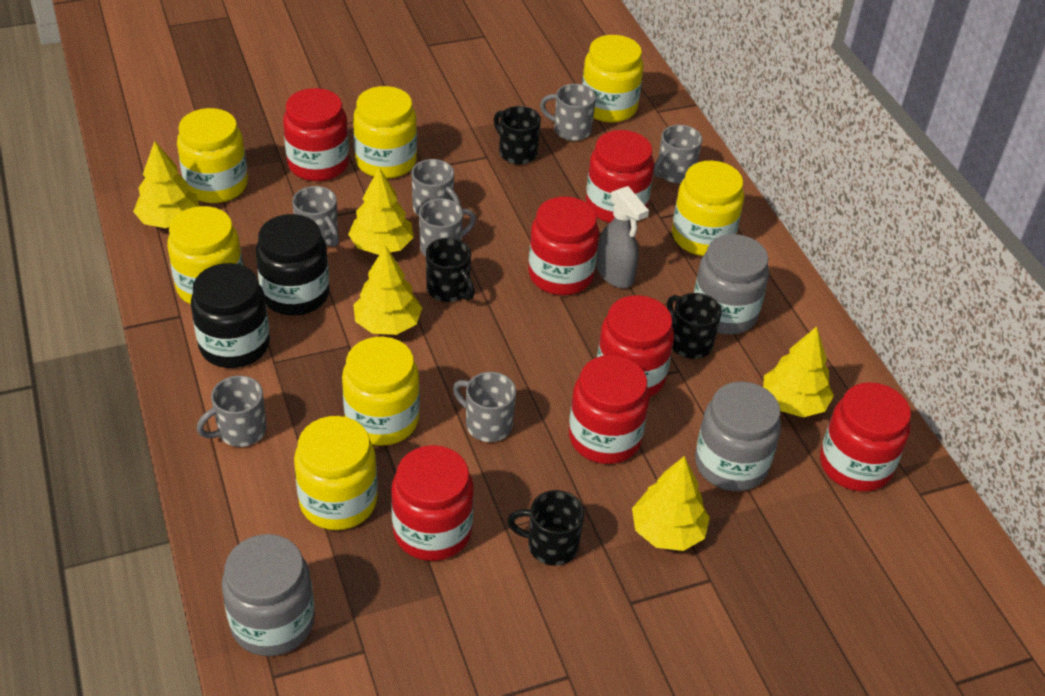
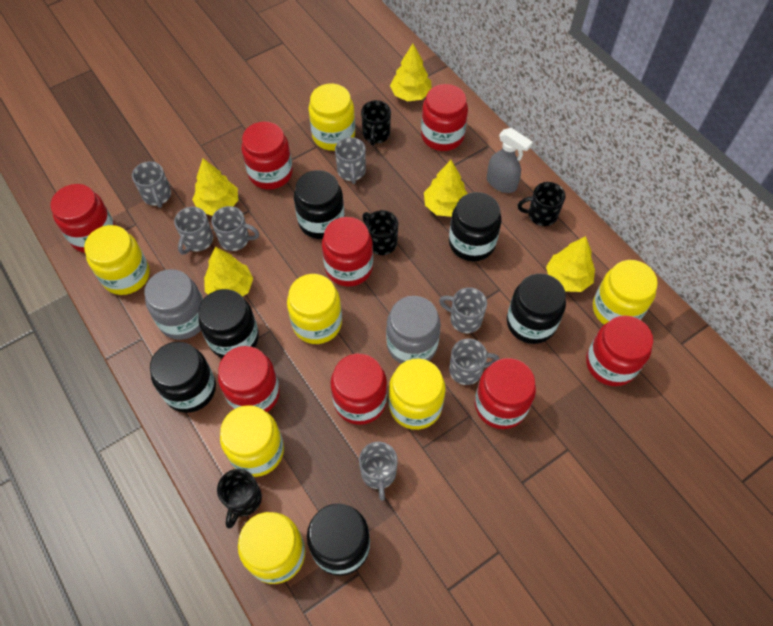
black jar: [191,263,270,368] [256,214,330,316] = 2 -> [150,342,216,413] [198,289,259,358] [294,170,344,239] [307,503,370,576] [449,192,502,261] [507,274,566,344] = 6
grey jar: [222,534,315,656] [694,234,769,335] [695,381,781,491] = 3 -> [144,269,203,340] [386,296,441,364] = 2
red jar: [283,88,349,181] [391,445,474,561] [528,197,599,295] [569,355,650,464] [586,130,654,223] [597,295,674,397] [820,382,911,492] = 7 -> [50,184,116,253] [218,346,280,412] [241,122,293,190] [322,217,373,286] [331,354,387,425] [421,84,468,151] [475,358,536,429] [586,315,653,386] = 8

